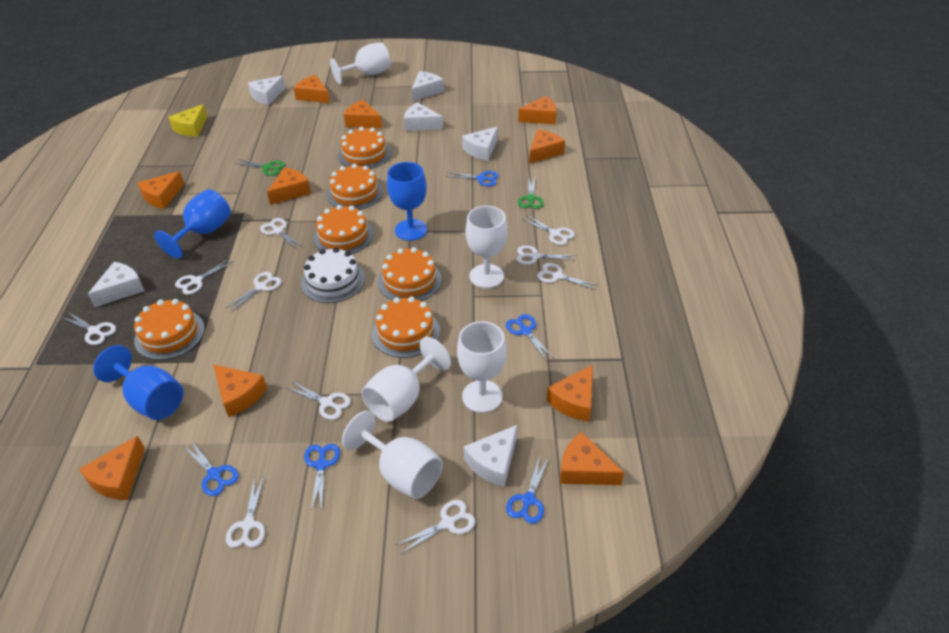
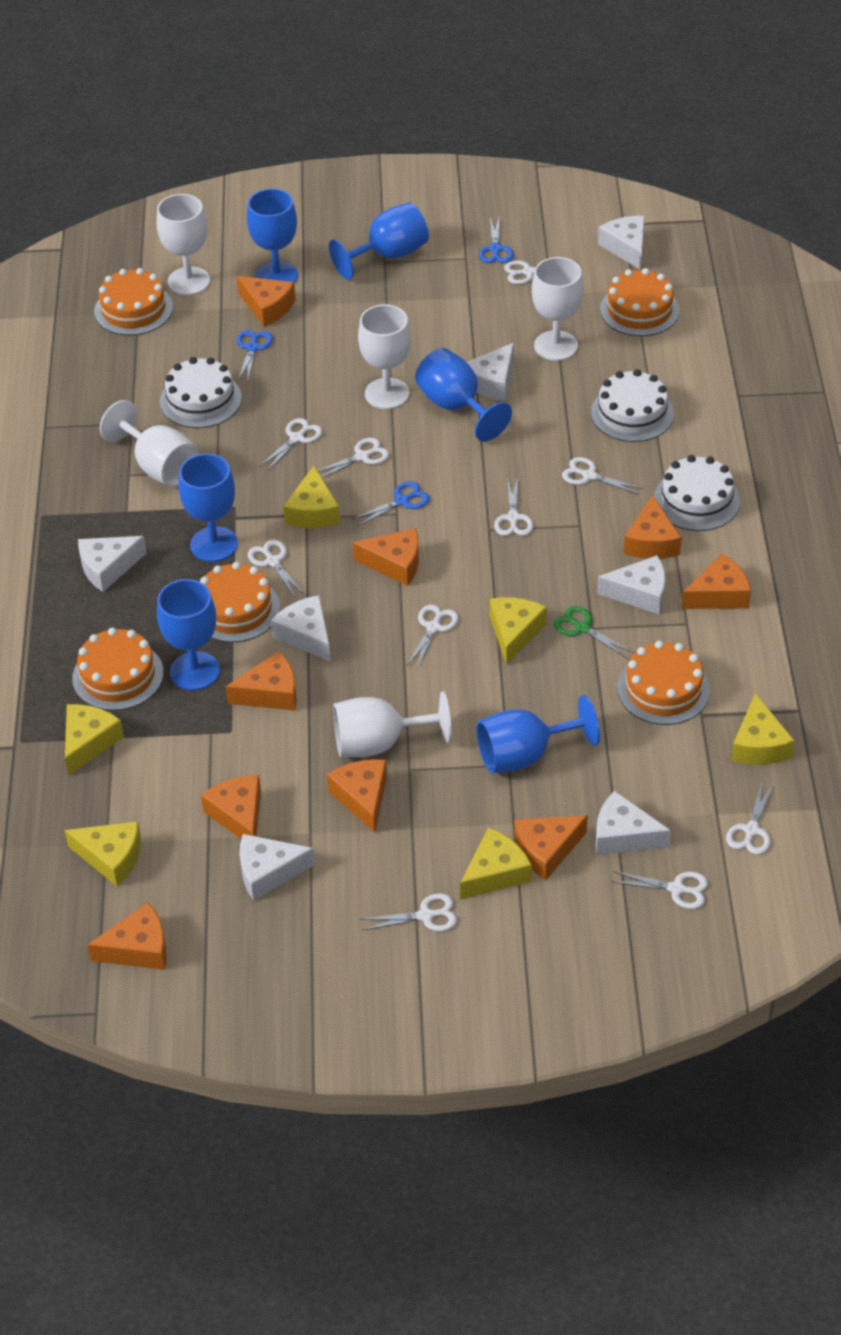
blue goblet: [93,345,184,420] [154,189,231,258] [387,162,427,241] = 3 -> [157,579,220,690] [178,453,238,562] [247,189,298,283] [329,202,429,280] [415,348,512,442] [476,695,600,773] = 6
blue scissors: [183,442,239,496] [304,444,340,511] [445,171,499,186] [506,314,554,361] [506,456,549,524] = 5 -> [237,330,273,381] [352,481,430,527] [479,217,514,263] = 3
green scissors: [235,159,285,176] [518,178,544,209] = 2 -> [554,606,633,658] = 1
orange cake: [134,299,205,360] [314,205,373,254] [327,164,383,210] [338,127,391,169] [372,297,440,358] [378,247,442,301] = 6 -> [72,627,164,711] [94,268,173,336] [200,562,280,642] [600,268,680,336] [617,641,710,725] = 5
orange cheese: [79,436,145,500] [137,171,184,209] [213,364,267,417] [267,167,311,205] [293,75,330,103] [344,100,382,128] [518,96,557,124] [529,129,565,164] [546,365,593,422] [560,432,624,485] = 10 -> [88,902,167,970] [201,775,261,839] [225,651,297,711] [237,276,296,327] [327,759,387,833] [352,528,419,586] [514,815,588,880] [624,495,682,559] [682,554,751,609] = 9
white cake: [301,247,365,303] = 1 -> [160,357,242,428] [591,369,674,442] [654,455,740,531] = 3
white cheese: [88,262,145,307] [248,76,286,105] [404,102,443,131] [412,71,444,101] [462,127,498,161] [464,425,517,487] = 6 -> [78,536,147,592] [239,834,315,901] [271,595,331,662] [467,343,514,401] [596,791,671,855] [597,555,666,614] [598,216,645,270] = 7
yellow cheese: [168,104,207,137] = 1 -> [65,704,124,776] [65,821,141,886] [283,466,340,528] [460,827,532,900] [490,597,547,665] [731,693,795,765] = 6

